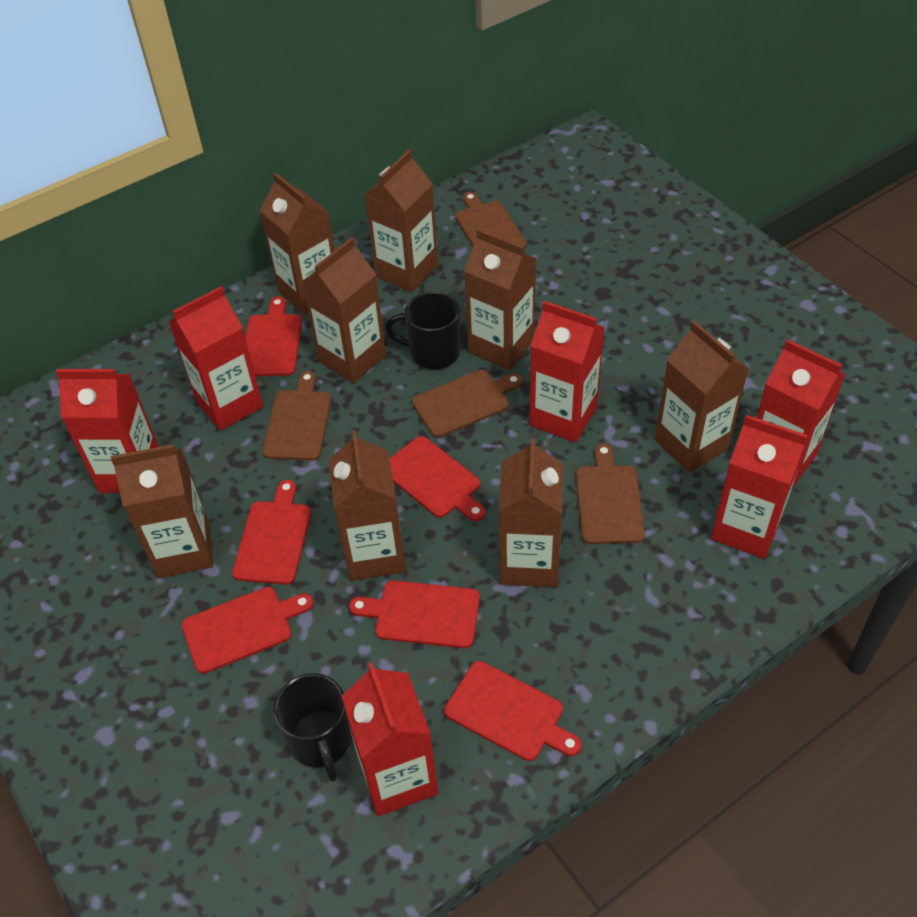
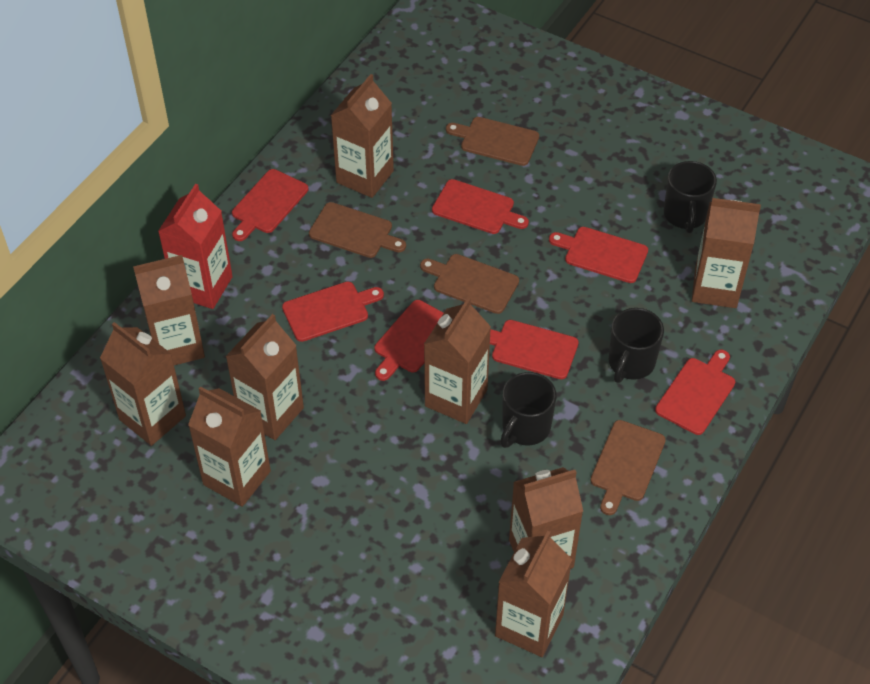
black mug: [274,673,351,782] [385,292,460,369] = 2 -> [500,372,557,448] [608,308,664,383] [664,161,717,233] = 3
brown carton: [111,444,213,578] [259,173,335,315] [302,237,386,383] [328,430,406,581] [365,149,438,292] [464,229,536,370] [499,438,563,587] [655,321,749,473] = 8 -> [100,322,186,446] [133,255,205,365] [188,386,271,507] [226,314,304,440] [331,74,394,198] [424,298,491,424] [495,530,572,657] [509,467,583,569] [692,198,761,308] = 9
red carton: [56,369,159,493] [169,286,263,431] [341,663,438,816] [530,301,605,443] [711,415,808,559] [757,339,846,488] = 6 -> [158,184,233,309] = 1
red cutting board: [182,587,313,674] [232,480,311,585] [245,297,302,376] [349,580,480,648] [389,436,486,521] [444,661,582,761] = 6 -> [232,169,308,241] [282,282,384,342] [374,300,443,381] [432,179,529,234] [490,320,579,379] [549,227,648,283] [655,350,735,435] = 7

